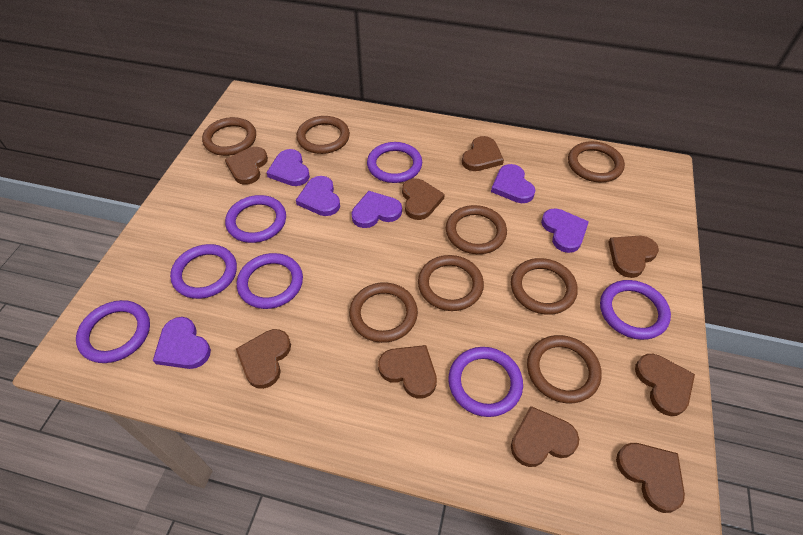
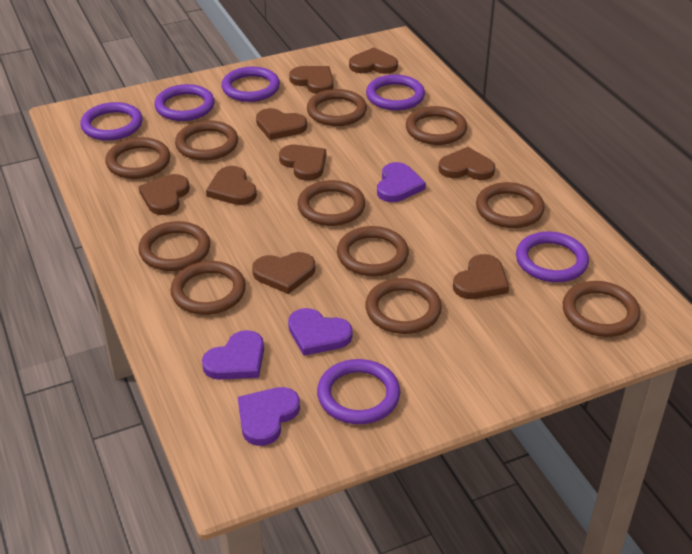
brown ring: [202,117,256,156] [296,116,350,154] [349,282,418,343] [418,255,484,311] [446,205,507,254] [511,258,578,315] [527,335,602,403] [568,141,625,182] = 8 -> [105,137,170,179] [138,221,210,271] [170,261,246,315] [175,120,238,161] [297,180,365,226] [307,89,367,126] [337,226,409,276] [365,278,442,334] [406,106,467,145] [476,182,545,228] [563,281,640,337] = 11
purple heart: [153,317,211,369] [266,149,310,186] [296,176,340,216] [351,191,402,228] [491,164,535,203] [541,209,589,253] = 6 -> [202,330,264,380] [238,387,300,446] [288,308,353,356] [377,162,426,202] = 4
purple ring: [76,300,150,363] [170,244,237,299] [225,195,286,243] [237,253,303,309] [367,142,422,183] [448,347,523,417] [600,280,671,340] = 7 -> [80,102,143,141] [154,84,215,121] [222,67,280,102] [317,359,400,424] [366,75,425,111] [516,232,589,282] = 6

